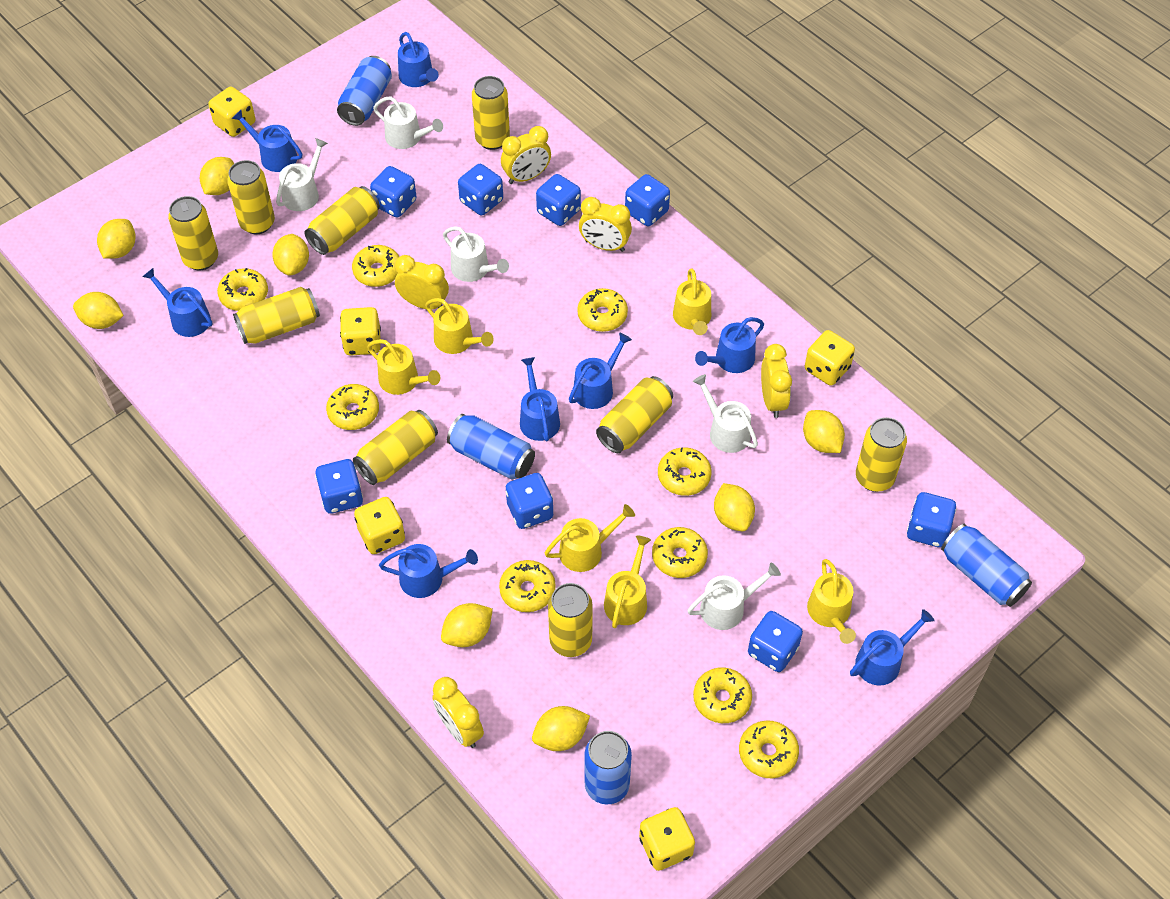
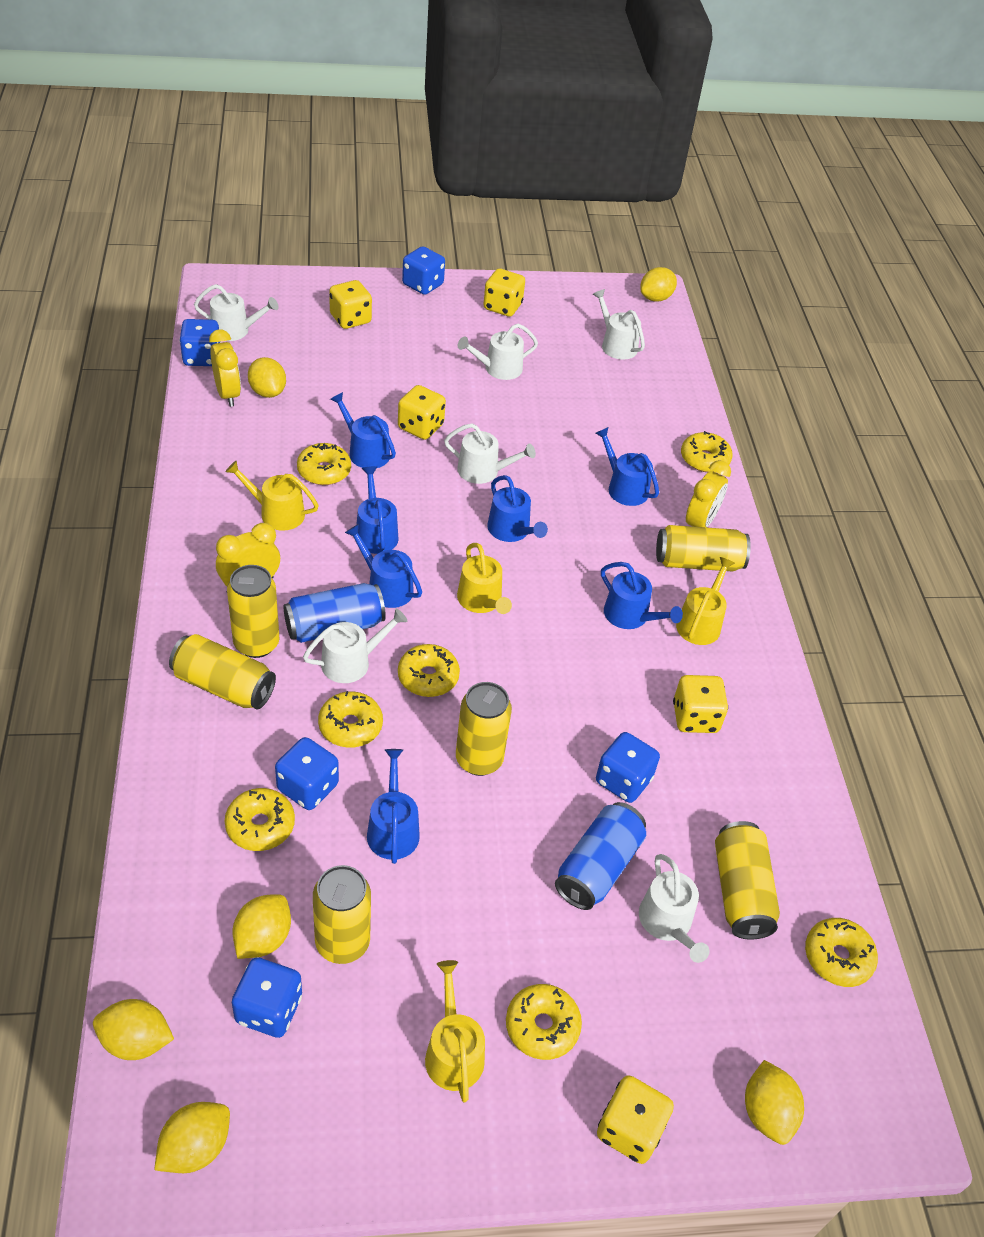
blue can: [337,56,392,126] [447,414,535,480] [585,731,632,804] [941,524,1032,607] = 4 -> [284,583,386,643] [555,802,646,910] = 2
blue dice: [315,459,363,514] [370,166,417,218] [458,164,503,216] [506,473,553,529] [536,174,581,226] [625,174,670,226] [748,611,803,672] [907,492,956,548] = 8 -> [179,319,221,366] [232,957,302,1038] [275,737,339,810] [402,246,445,295] [596,732,660,803] = 5
blue watering can: [142,268,212,337] [232,110,302,172] [379,544,478,598] [398,32,439,87] [520,357,560,441] [569,332,632,409] [695,317,764,373] [850,609,935,685] = 8 -> [330,392,396,468] [345,524,422,608] [356,466,399,554] [367,749,420,864] [487,475,548,542] [595,427,659,506] [601,562,683,629] = 7
white watering can: [276,138,328,211] [373,96,443,149] [443,226,509,282] [687,563,781,630] [693,374,758,453] = 5 -> [194,284,279,341] [303,609,407,683] [444,424,536,484] [458,324,538,380] [593,289,645,360] [639,854,709,963] = 6
yellow can: [168,196,218,271] [227,160,275,234] [233,287,320,344] [305,186,380,255] [353,410,438,485] [472,76,510,150] [548,583,593,657] [596,376,673,453] [856,417,907,492] = 9 -> [169,634,276,710] [227,565,279,658] [313,865,371,964] [456,682,512,776] [656,525,751,571] [715,821,780,940] = 6
yellow clock: [395,255,449,309] [432,677,484,748] [501,126,551,184] [579,197,632,252] [761,344,792,418] = 5 -> [209,329,241,407] [216,523,280,586] [686,460,731,527] = 3
yellow donut: [217,268,268,311] [326,384,379,430] [352,245,399,287] [499,560,556,612] [577,288,628,332] [652,527,708,578] [658,447,712,496] [693,667,752,723] [739,720,799,778] = 9 -> [225,788,295,851] [297,443,351,485] [318,691,383,748] [398,644,460,697] [506,984,582,1060] [681,431,733,472] [805,918,878,987] = 7
yellow lemon: [73,292,124,329] [97,219,135,259] [200,157,234,195] [272,234,309,275] [441,603,493,647] [532,706,590,751] [714,483,755,531] [803,410,845,453] = 8 -> [93,999,174,1060] [154,1102,230,1173] [233,894,291,959] [248,357,286,398] [640,267,677,302] [745,1060,804,1145] = 6
yellow watering can: [367,339,440,395] [425,298,494,354] [545,504,635,572] [604,535,651,628] [673,269,711,335] [807,559,856,644] = 6 -> [225,461,319,531] [425,960,485,1102] [457,543,512,614] [676,557,735,645] = 4

